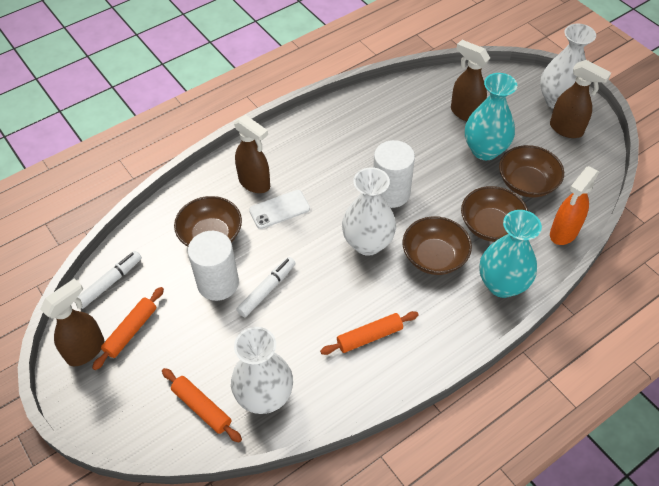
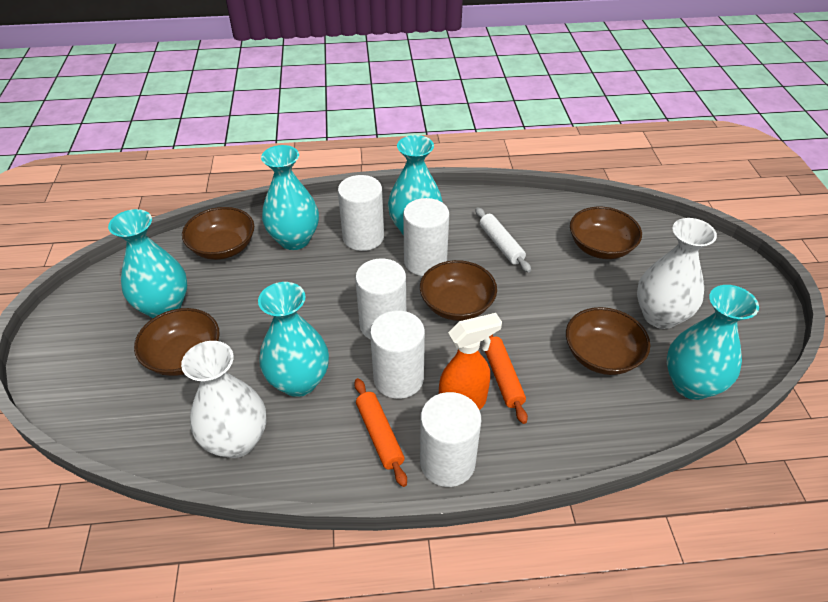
brown bowl: [174,196,242,247] [403,216,472,275] [461,186,528,242] [499,145,564,198] = 4 -> [134,308,220,376] [182,207,254,260] [420,260,497,321] [566,307,650,375] [570,207,642,259] = 5
brown spray bottle: [40,278,104,366] [234,115,270,193] [451,40,490,121] [550,60,611,138] = 4 -> none = 0
orange rolling pin: [92,287,164,370] [162,368,242,443] [320,311,419,355] = 3 -> [354,378,407,487] [485,334,528,424] = 2
turquoise vase: [465,73,517,160] [479,210,542,298] = 2 -> [108,209,188,318] [258,282,329,397] [261,145,319,250] [388,135,443,235] [667,285,759,400] = 5
white cylinder: [188,231,239,301] [373,140,415,208] = 2 -> [338,175,384,251] [355,259,406,340] [370,311,425,399] [403,198,449,276] [420,392,481,487] = 5
white marker: [77,251,142,309] [236,257,295,317] = 2 -> none = 0
white phone: [249,190,310,229] = 1 -> none = 0
white rolling pin: none = 0 -> [476,207,531,273] = 1
white vase: [231,327,293,414] [342,167,396,256] [540,23,596,109] = 3 -> [181,341,266,458] [637,218,717,329] = 2

